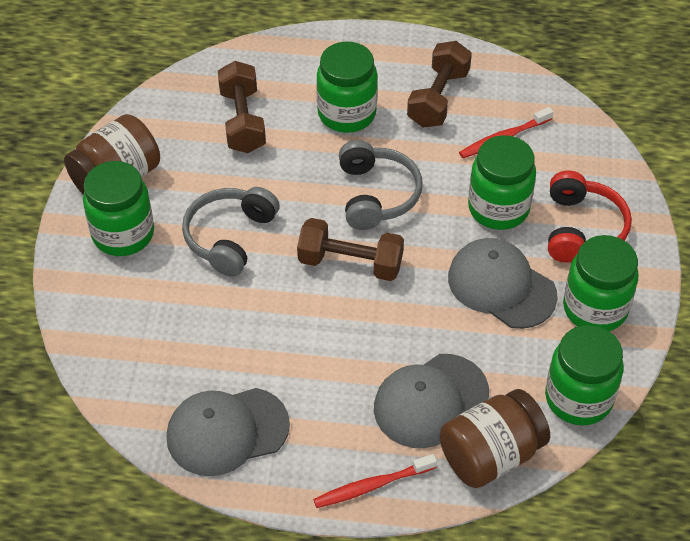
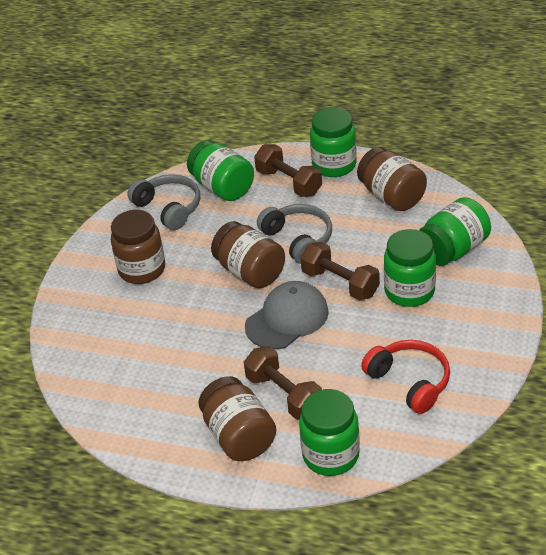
brown jar: [64,114,160,195] [440,389,550,488] = 2 -> [111,210,165,284] [198,376,276,461] [211,221,285,288] [357,147,427,211] = 4
grey cap: [167,388,290,476] [374,354,489,448] [448,238,558,329] = 3 -> [245,281,329,350] = 1
red toothbrush: [313,454,437,508] [459,107,553,158] = 2 -> none = 0

